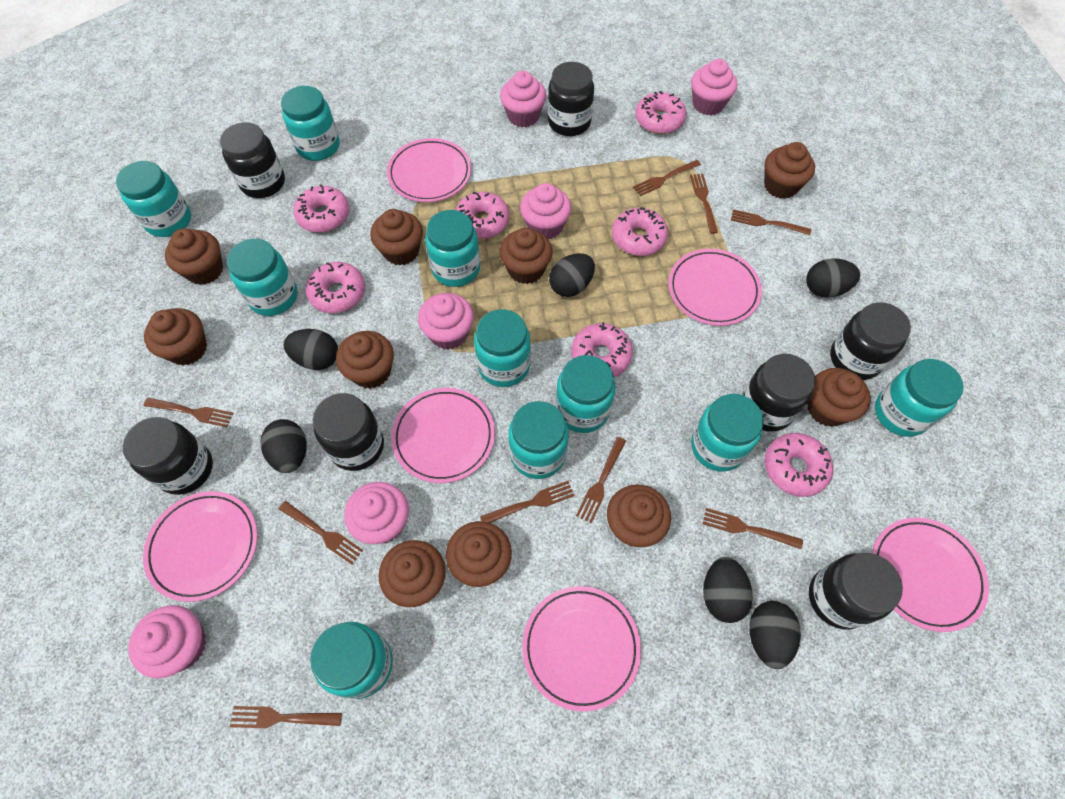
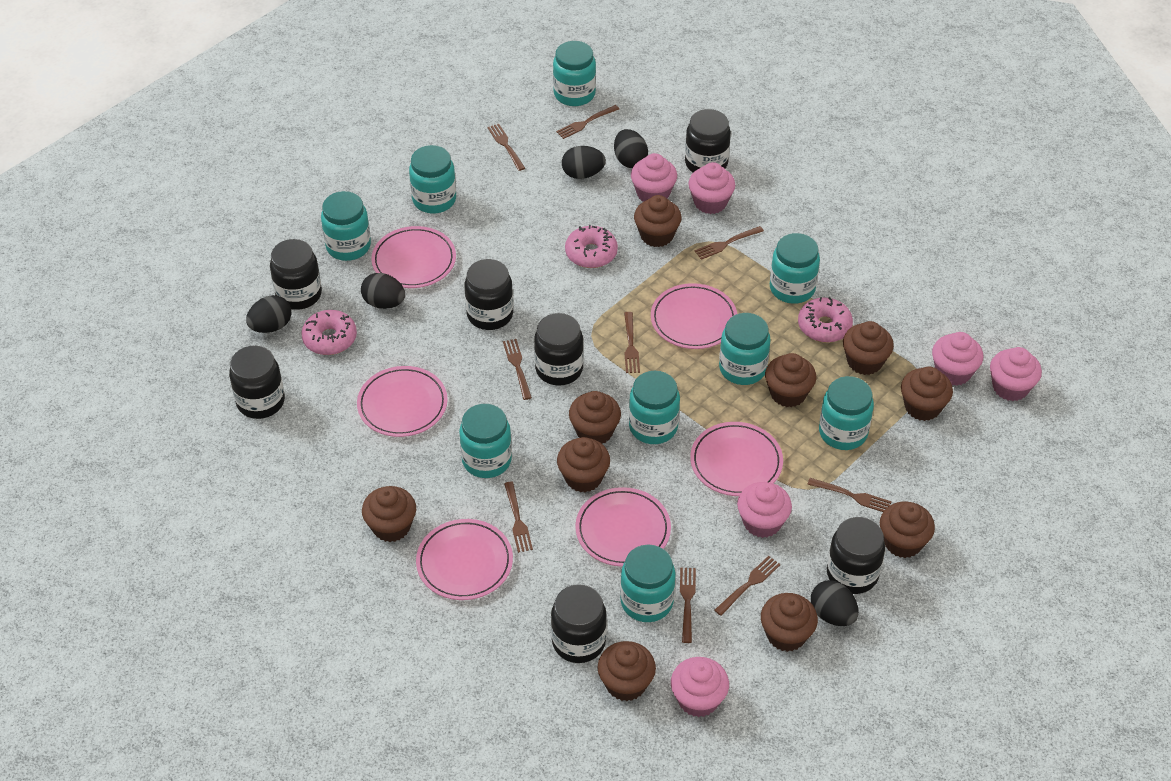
black egg: [260,419,307,473] [283,329,338,370] [549,253,595,297] [703,557,753,623] [749,601,801,669] [806,258,860,298] = 6 -> [246,295,292,333] [361,273,405,309] [562,146,606,179] [614,129,648,168] [811,580,859,626] = 5
pink donut: [293,184,350,233] [306,262,365,313] [456,192,510,239] [571,322,633,377] [612,207,668,256] [635,91,686,134] [765,433,833,497] = 7 -> [301,310,357,355] [565,225,618,268] [798,297,853,343] = 3
turquoise jar: [116,161,191,237] [227,239,298,316] [281,86,340,161] [310,622,393,699] [425,210,480,287] [474,309,531,387] [508,401,569,479] [556,355,616,433] [691,394,764,472] [875,359,964,437] = 10 -> [321,191,371,261] [409,145,456,213] [459,404,512,478] [553,41,596,106] [620,545,676,622] [629,371,680,444] [719,313,771,385] [770,233,820,304] [819,376,874,450] = 9

